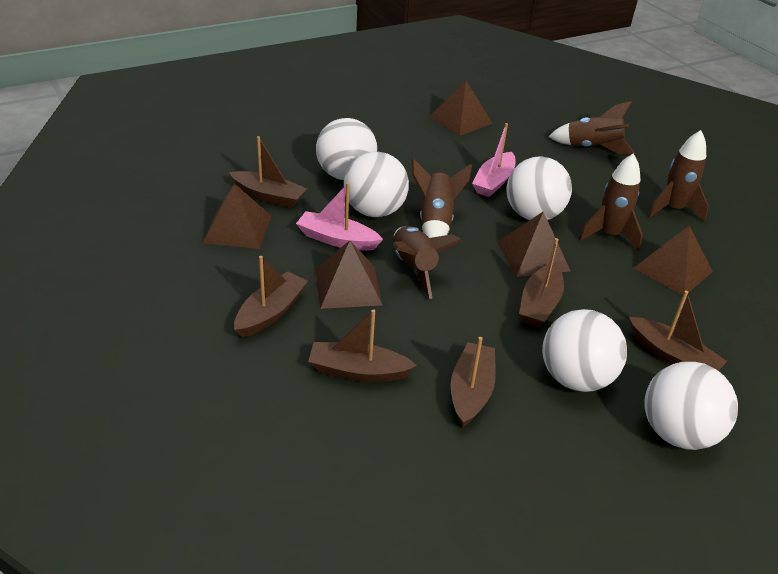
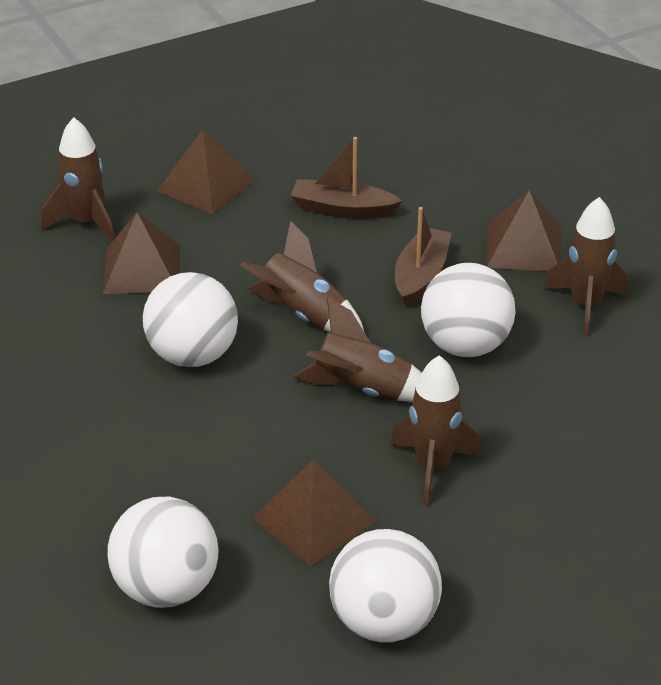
brown boat: [229,136,307,208] [234,256,308,338] [308,309,417,382] [451,337,496,427] [519,238,564,327] [629,291,727,371] = 6 -> [291,137,402,219] [395,207,452,307] = 2
brown pyramid: [203,183,271,249] [315,240,382,309] [429,80,492,136] [498,212,570,277] [634,226,713,295] = 5 -> [103,212,180,294] [157,129,255,214] [252,459,376,566] [486,190,561,272] = 4
pink boat: [296,183,383,251] [472,123,516,197] = 2 -> none = 0
white ball: [316,118,377,180] [344,152,409,217] [506,156,572,220] [542,309,627,392] [644,362,738,450] = 5 -> [107,497,219,608] [143,272,238,367] [329,529,442,643] [421,263,516,357] = 4

